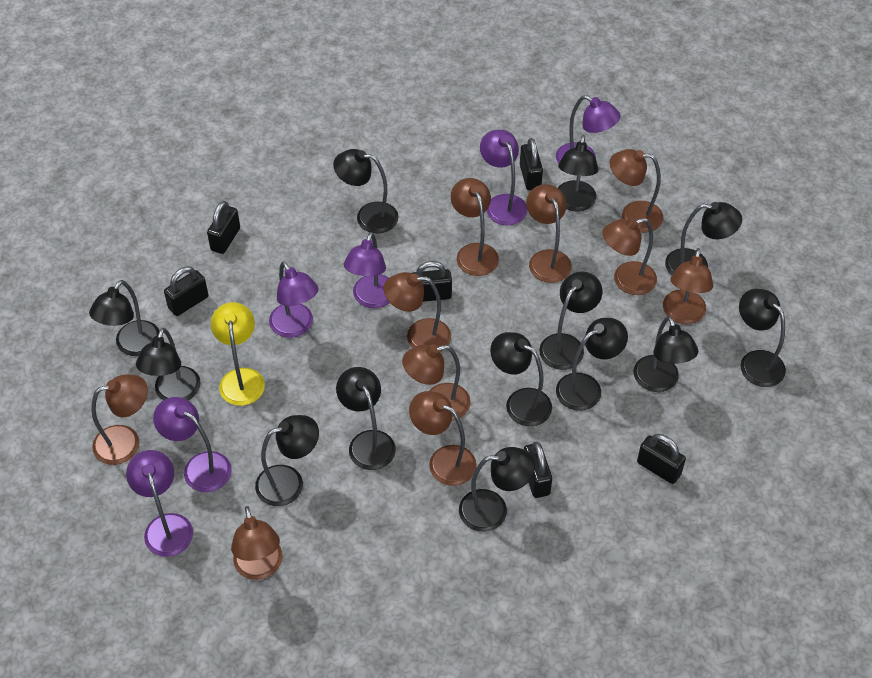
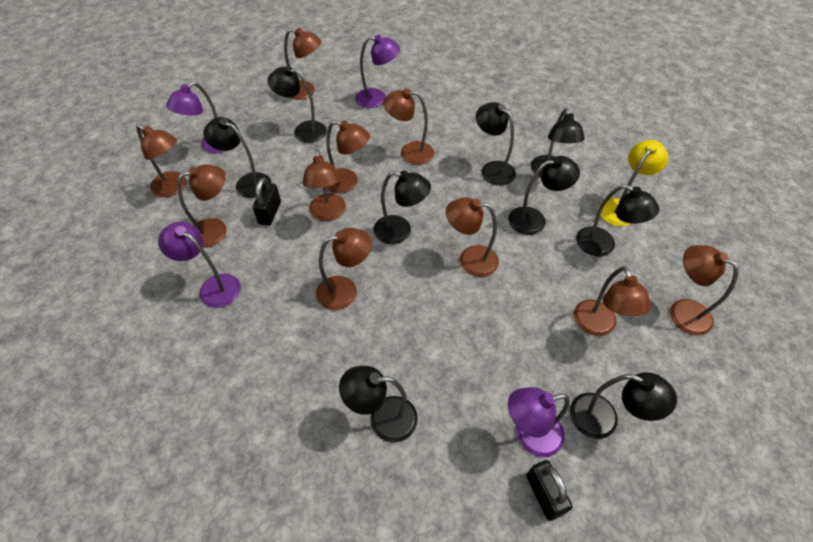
black lamp: [89,280,159,356] [136,328,201,400] [255,415,319,506] [333,149,399,233] [336,367,396,470] [459,447,535,532] [490,332,552,426] [539,272,602,370] [556,318,628,411] [558,135,598,211] [634,316,698,392] [665,202,742,276] [739,289,786,387] = 13 -> [203,117,271,198] [268,66,327,143] [339,366,418,443] [374,171,431,244] [476,102,516,186] [509,156,580,235] [531,108,585,177] [570,372,677,439] [576,184,659,256] = 9
black padlock: [164,266,209,316] [207,201,240,254] [411,261,452,302] [520,138,543,190] [524,442,552,498] [637,434,686,484] = 6 -> [253,178,281,226] [526,460,573,521] = 2
purple lamp: [126,450,193,557] [153,397,232,492] [269,261,319,338] [344,232,390,308] [480,130,528,225] [556,95,621,164] = 6 -> [158,222,241,308] [166,82,225,154] [355,35,400,108] [508,387,570,457] = 4

